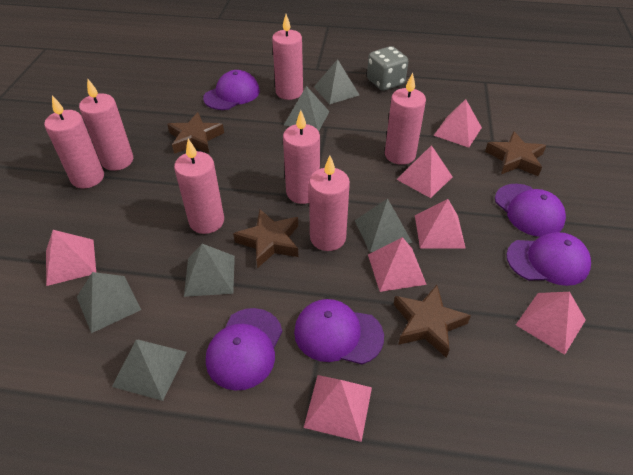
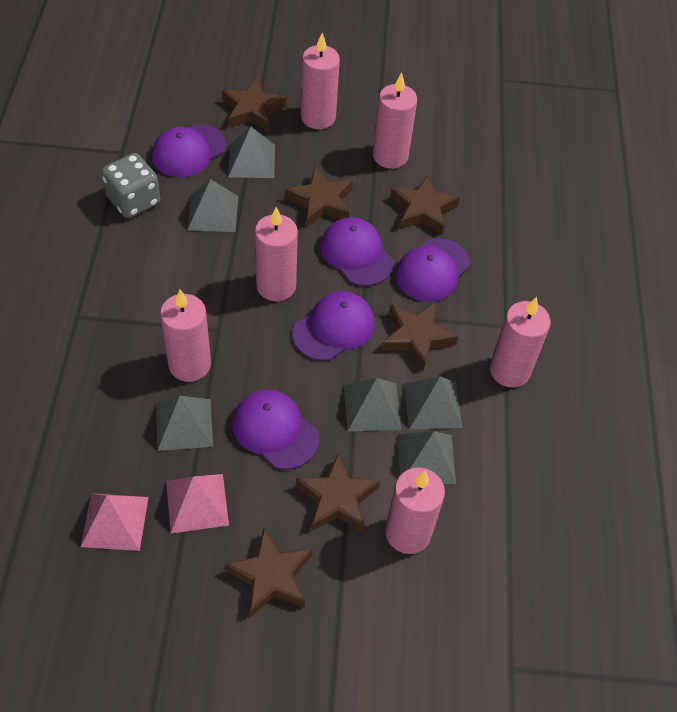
brown star: [167,112,224,154] [233,209,298,268] [393,285,471,358] [485,131,547,176] = 4 -> [222,78,286,132] [225,528,312,617] [285,167,353,227] [296,453,380,533] [381,302,458,370] [390,175,460,235] = 6
pink candle: [44,95,104,188] [79,79,133,171] [174,139,224,234] [272,14,303,100] [283,110,320,204] [309,156,350,251] [385,73,426,165] = 7 -> [160,290,211,382] [255,207,298,301] [301,33,340,129] [373,72,417,169] [385,467,445,554] [490,297,551,387] = 6
pink pyramid: [46,230,96,286] [304,375,372,442] [368,237,427,292] [396,145,453,198] [415,199,466,249] [433,99,482,148] [516,292,586,355] = 7 -> [81,493,149,551] [166,474,229,533] = 2

